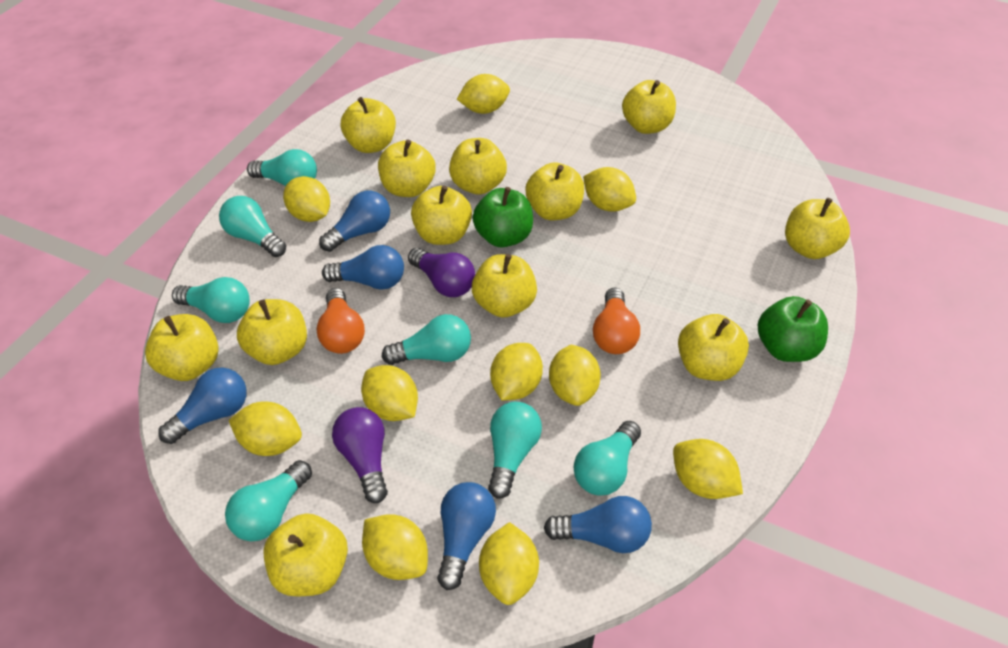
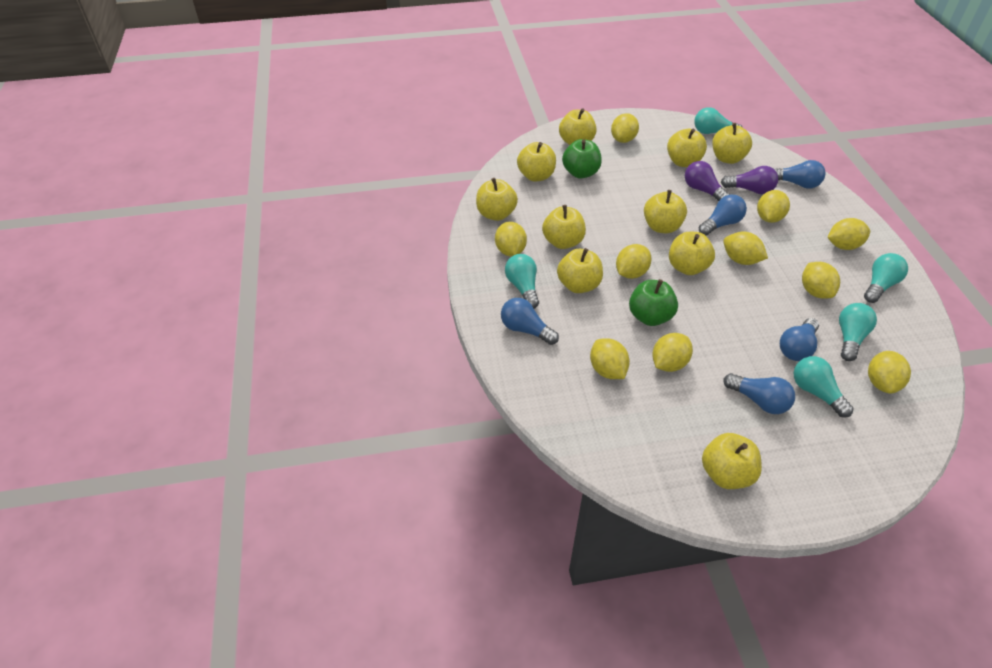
orange light bulb: [317,288,365,354] [593,288,640,354] = 2 -> none = 0
turquoise light bulb: [172,277,250,323] [219,196,286,257] [225,460,312,541] [247,149,317,186] [381,314,471,365] [488,402,542,499] [573,421,641,496] = 7 -> [505,254,539,309] [695,107,743,134] [794,356,854,418] [839,303,877,361] [864,253,908,303] = 5
yellow apple: [145,314,219,381] [237,299,307,365] [263,513,348,596] [341,97,396,153] [378,140,436,197] [411,186,472,245] [449,138,507,195] [472,254,537,318] [525,162,584,220] [622,80,676,134] [678,314,749,381] [785,198,850,259] = 12 -> [476,178,518,221] [517,142,556,182] [542,205,586,249] [557,248,603,293] [559,108,597,145] [644,190,687,233] [667,129,707,167] [669,232,715,275] [702,433,762,489] [712,123,752,164] = 10

